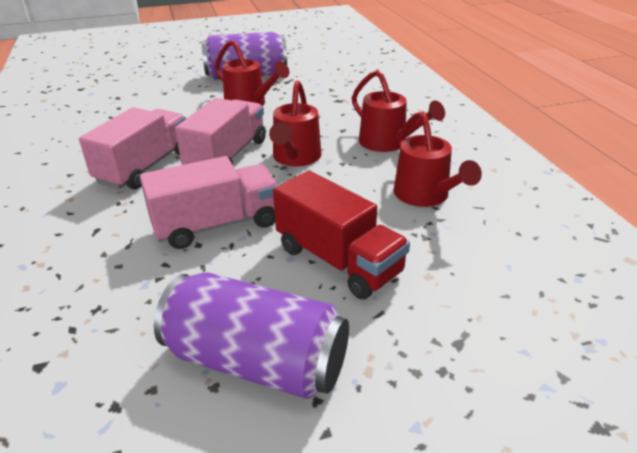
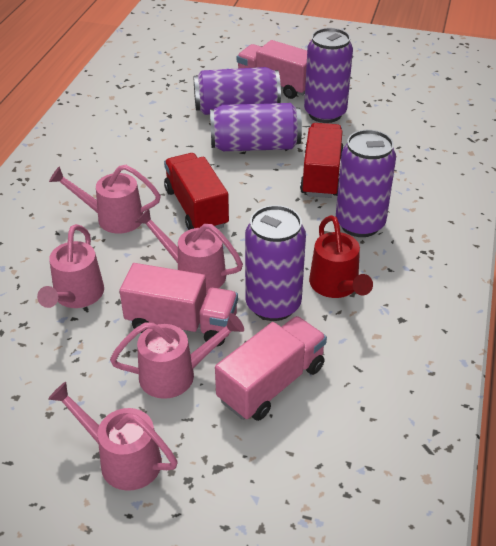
pink watering can: none = 0 -> [37,224,104,308] [48,382,178,491] [49,165,161,234] [110,313,244,399] [135,209,243,293] = 5
purple can: [154,272,349,399] [202,32,287,79] = 2 -> [194,67,281,115] [210,103,302,151] [245,205,306,321] [304,28,353,123] [336,130,396,237] = 5
red truck: [273,170,410,299] = 1 -> [164,153,229,230] [300,123,344,198] = 2
red watering can: [215,40,289,106] [269,80,321,166] [352,70,445,152] [393,111,482,207] = 4 -> [309,215,373,298] = 1

